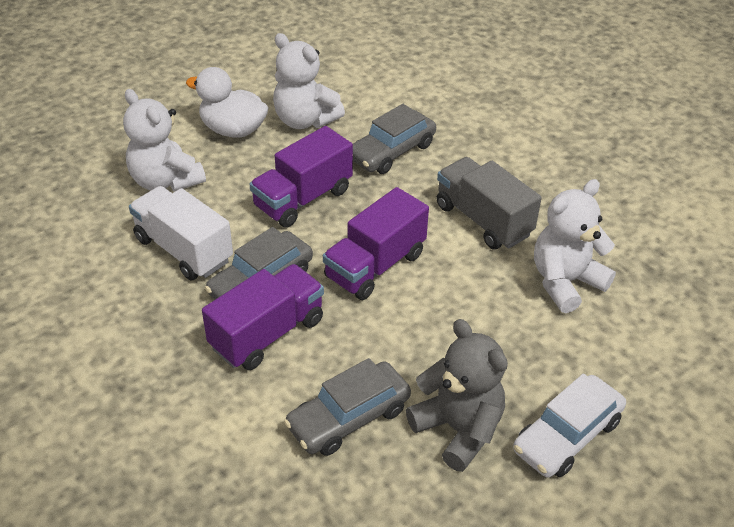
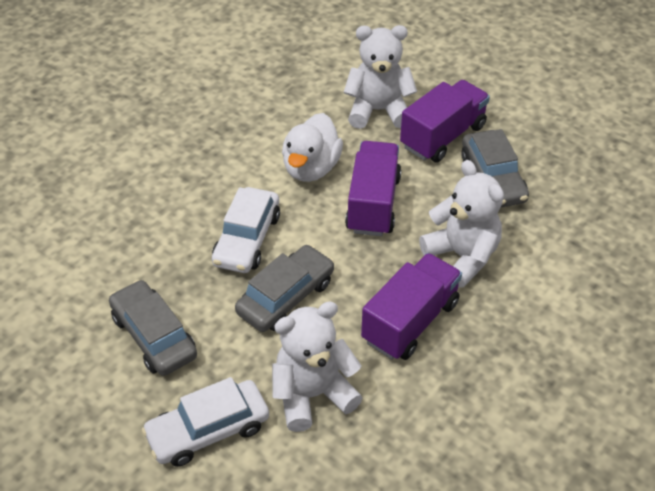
grey teddy bear: [406,319,508,472] = 1 -> none = 0
grey truck: [436,157,542,250] = 1 -> none = 0
white car: [513,374,626,478] = 1 -> [141,377,269,467] [212,187,280,273] = 2
white truck: [129,186,233,280] = 1 -> none = 0

